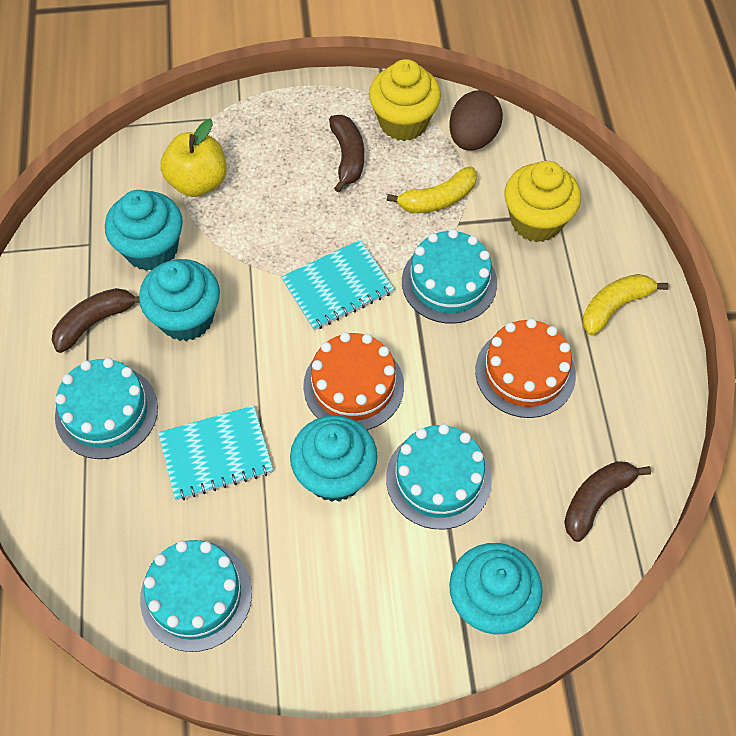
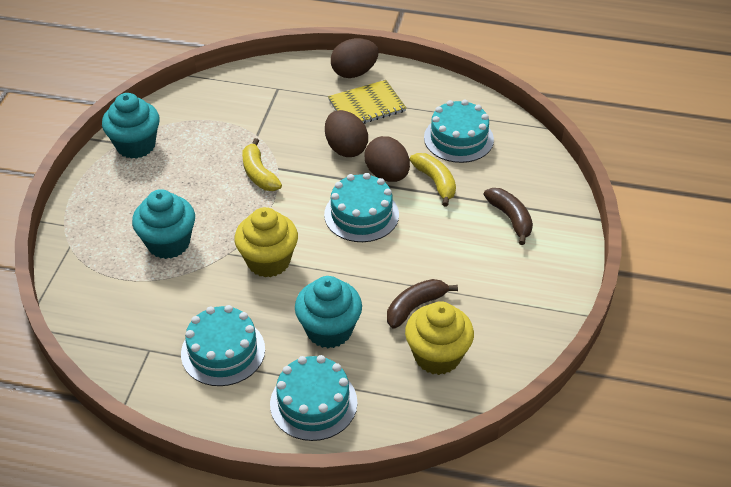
brown banana: [52,288,140,353] [329,115,364,192] [564,461,651,542] = 3 -> [387,279,458,328] [484,188,533,245] = 2
brown egg: [449,90,503,151] = 1 -> [325,110,368,157] [331,38,379,78] [364,136,410,182] = 3
orange cake: [303,332,404,430] [475,318,576,418] = 2 -> none = 0
turquoise cupcake: [105,190,183,271] [139,259,220,341] [290,415,378,502] [449,543,543,634] = 4 -> [102,93,160,159] [132,189,195,259] [295,276,362,348] = 3
turquoise notebook: [158,405,273,500] [281,240,394,330] = 2 -> none = 0
yellow apple: [160,119,227,197] = 1 -> none = 0
yellow notebook: none = 0 -> [328,80,406,124] = 1

